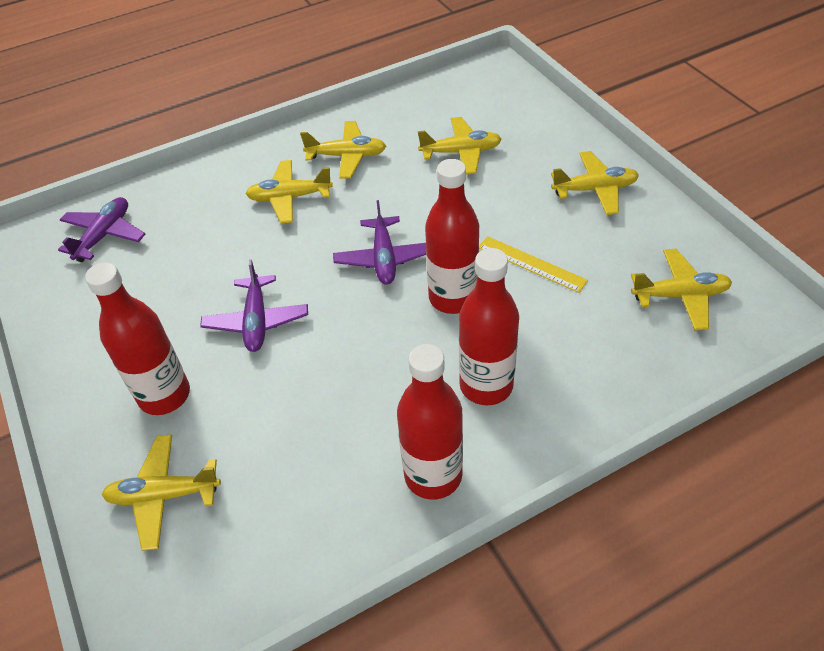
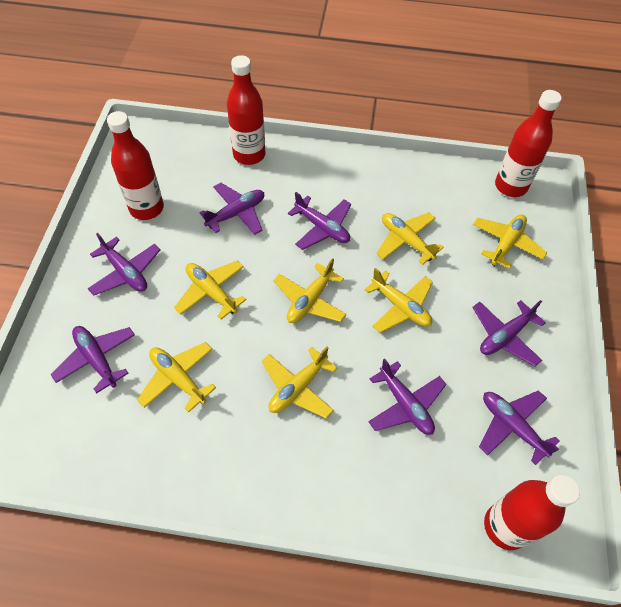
purple plane: [58,197,145,262] [200,259,308,352] [333,200,426,285] = 3 -> [50,326,135,394] [88,233,161,296] [200,183,264,235] [288,192,351,250] [368,359,447,435] [472,300,546,367] [479,390,559,465] = 7
yellow plane: [102,434,221,551] [246,160,333,224] [300,121,386,179] [418,117,501,174] [551,151,639,215] [631,249,732,331] = 6 -> [137,342,216,412] [174,261,247,319] [262,346,338,419] [273,258,347,323] [365,268,433,333] [376,212,444,265] [473,215,547,269] = 7
yellow ruler: [479,236,588,293] = 1 -> none = 0

